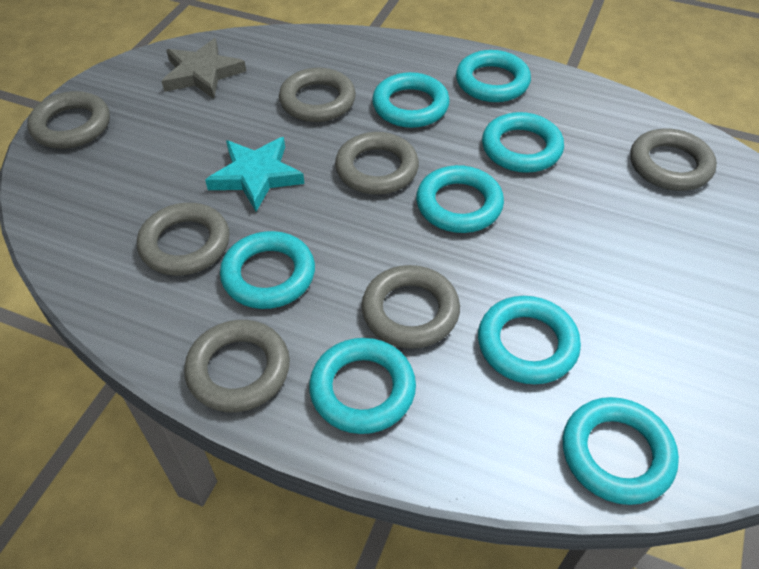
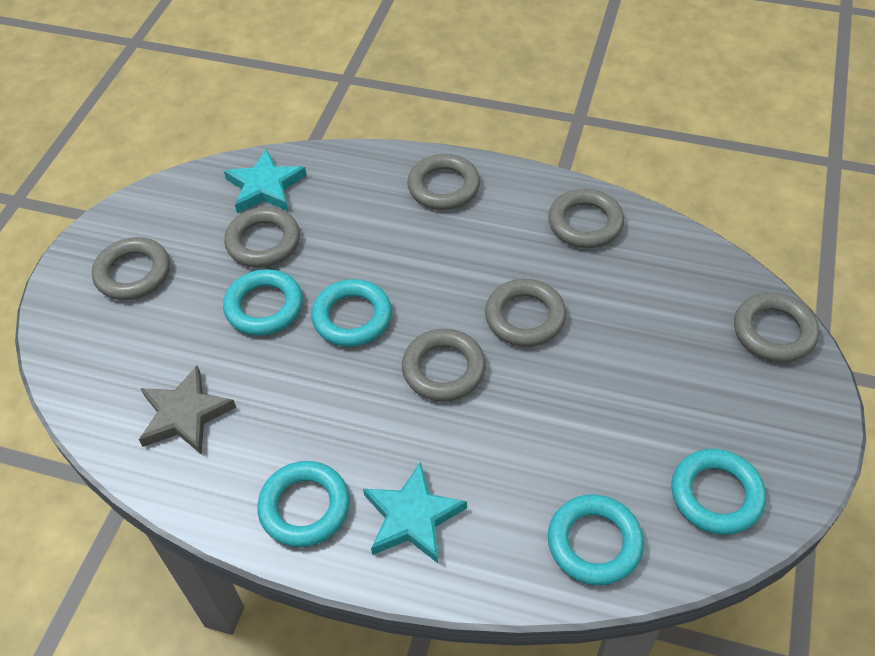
turquoise ring: [220,231,315,309] [309,338,416,434] [372,72,450,128] [416,165,504,233] [456,50,531,102] [478,296,581,385] [482,112,564,173] [563,397,679,505] = 8 -> [223,269,303,336] [257,461,350,547] [311,279,392,347] [548,495,644,585] [671,449,766,535] = 5
turquoise star: [205,137,304,212] = 1 -> [224,148,307,213] [363,462,467,563] = 2

